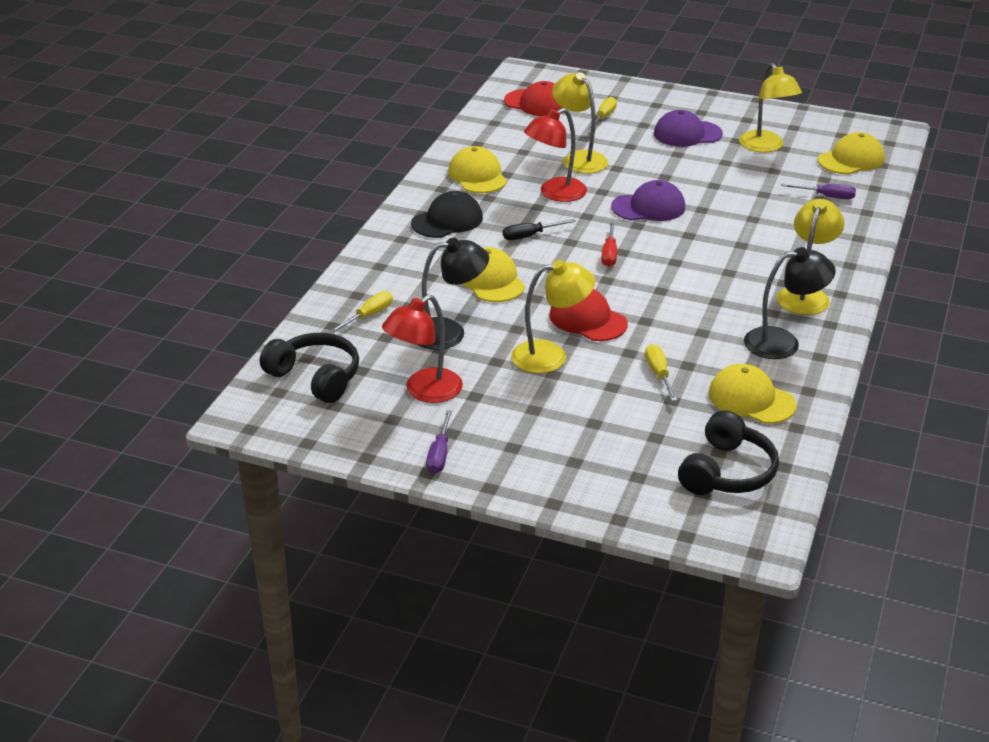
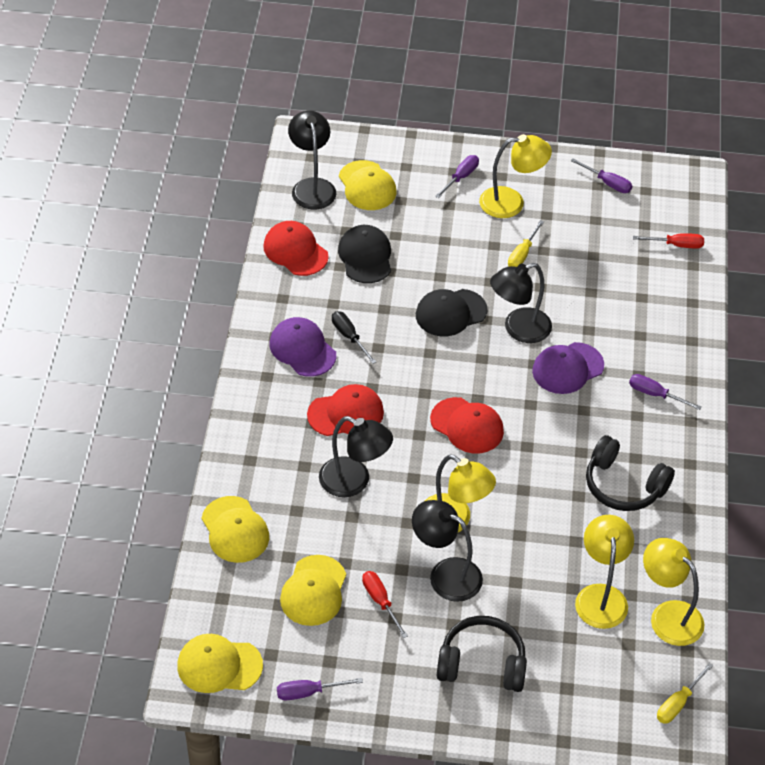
black cap: [411,191,483,238] = 1 -> [338,225,391,283] [416,289,487,336] = 2
black lamp: [419,237,489,350] [744,247,836,359] = 2 -> [288,111,336,210] [319,416,393,497] [412,500,483,602] [490,263,552,343] = 4
purple screwdriver: [426,410,452,474] [781,183,856,199] = 2 -> [277,678,363,700] [435,155,479,198] [571,158,632,193] [629,374,702,410] = 4
red cap: [504,81,563,116] [549,289,628,341] = 2 -> [263,221,329,276] [307,384,384,436] [430,397,504,453] = 3
red lamp: [382,295,463,403] [524,108,587,202] = 2 -> none = 0
red screwdriver: [601,221,617,267] = 1 -> [362,571,408,638] [633,233,704,248] = 2
yellow screwdriver: [330,291,393,333] [588,97,617,130] [645,344,677,401] = 3 -> [508,220,544,267] [657,663,714,724] = 2

